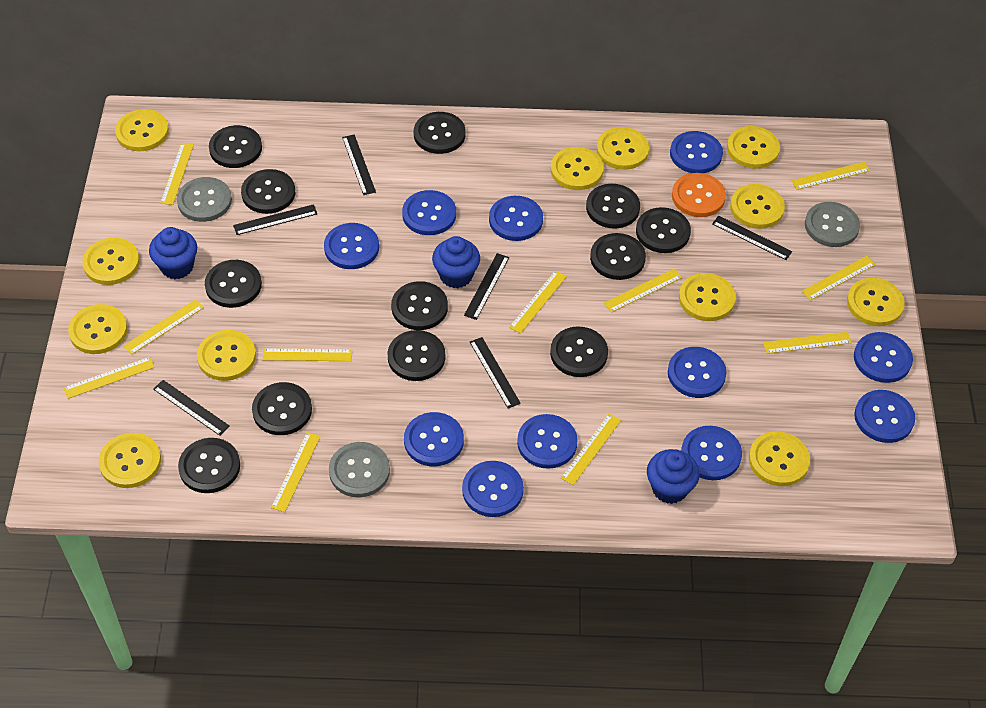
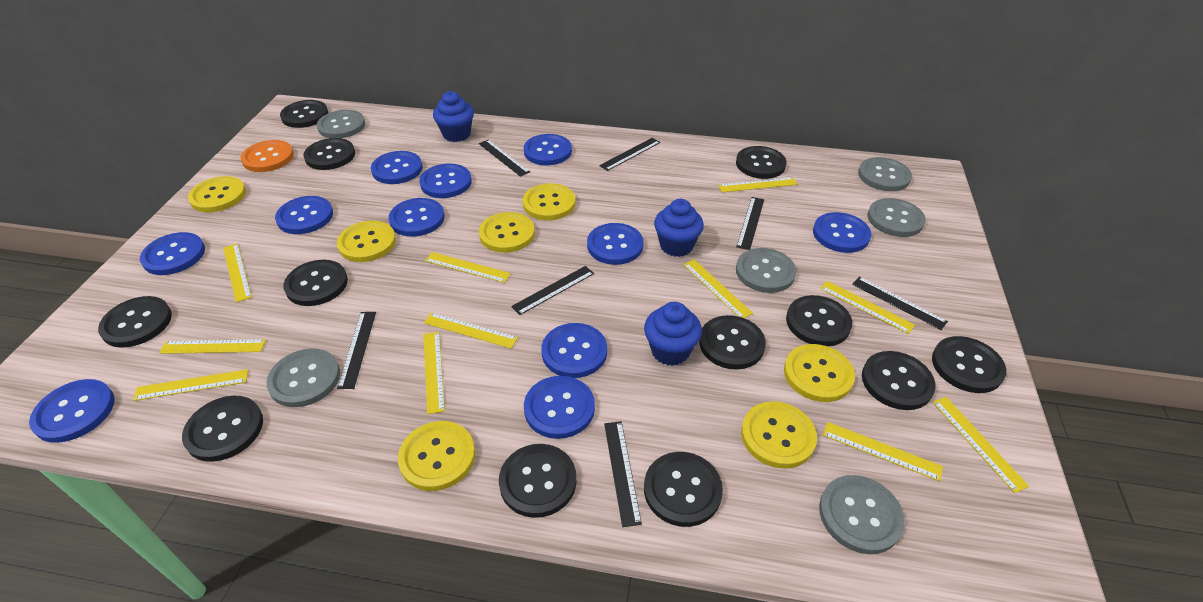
black ruler: [153,380,230,436] [233,204,317,235] [342,135,376,195] [464,253,509,320] [470,337,521,409] [712,215,792,260] = 6 -> [337,312,376,389] [479,140,530,177] [511,266,594,315] [599,138,660,171] [604,421,642,527] [736,197,764,250] [852,277,948,330] = 7
grey button: [177,177,232,222] [329,442,390,497] [805,202,860,247] = 3 -> [266,348,340,407] [317,110,365,138] [736,248,796,293] [819,475,905,554] [858,157,912,191] [868,198,926,237] = 6
yellow button: [68,304,128,354] [82,238,140,285] [99,433,161,488] [115,109,169,151] [197,330,256,381] [551,147,604,190] [597,127,649,170] [679,273,736,321] [727,126,780,169] [730,184,785,229] [749,431,810,486] [847,278,905,326] = 12 -> [188,176,246,212] [337,221,396,262] [398,421,475,491] [479,212,535,253] [523,183,575,220] [741,401,817,469] [784,344,855,402] = 7

